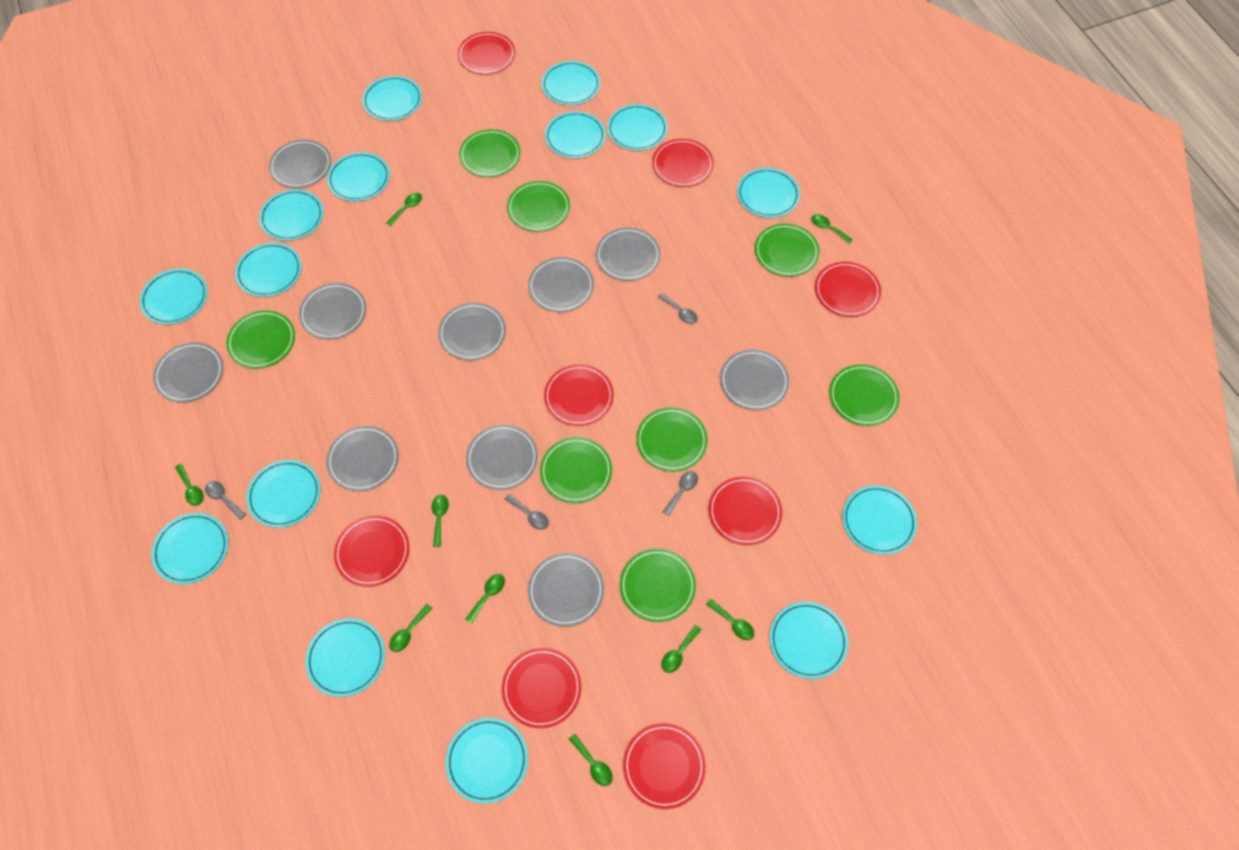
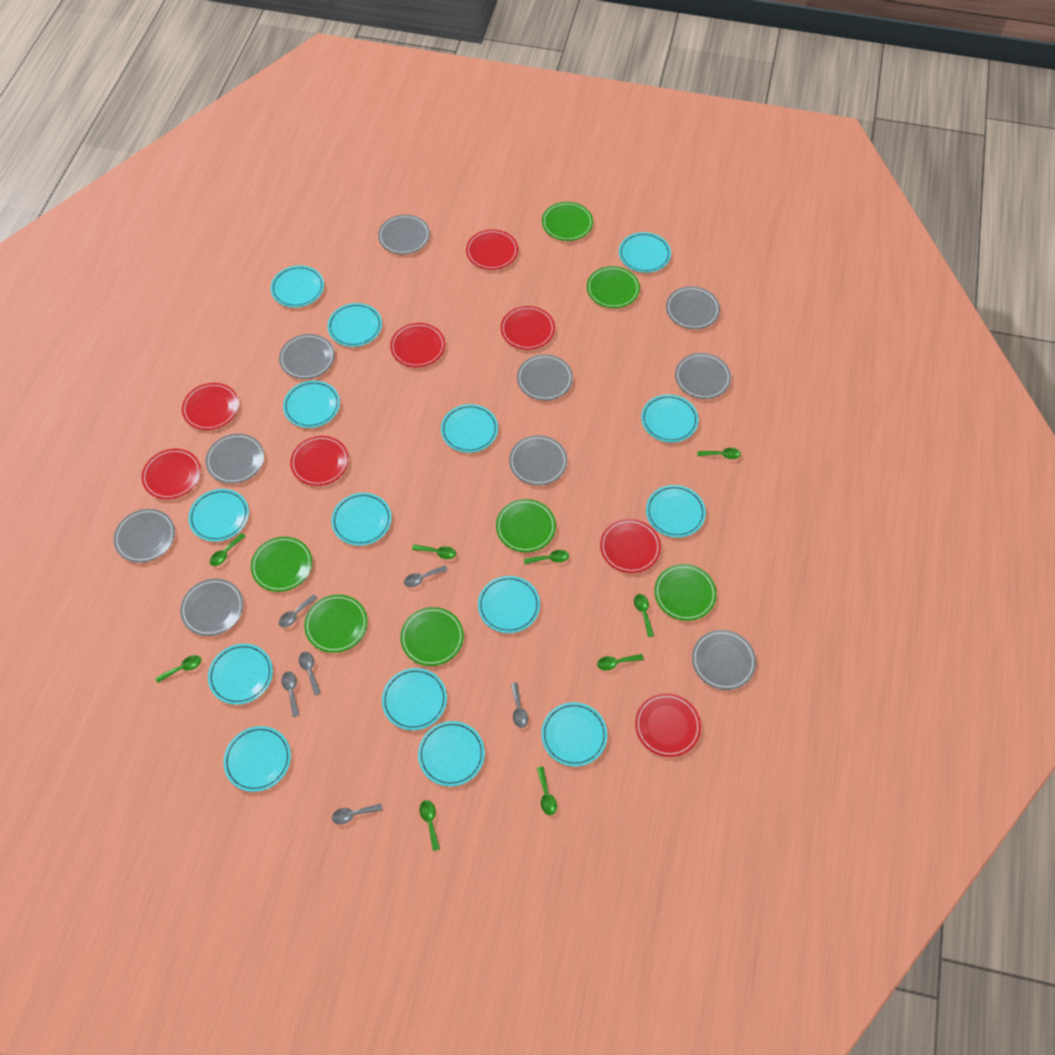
green plate: [226,310,295,369] [459,129,521,177] [507,181,570,232] [540,437,612,503] [620,549,696,622] [636,407,708,472] [755,223,820,277] [829,364,900,426] = 8 -> [251,537,312,592] [304,595,368,653] [400,607,464,666] [496,499,556,552] [542,202,593,241] [587,266,640,308] [654,564,717,621] = 7
grey spoon: [205,481,246,520] [505,494,549,530] [658,293,698,324] [663,471,698,516] = 4 -> [279,594,318,628] [281,671,299,717] [299,652,321,696] [332,804,382,824] [404,565,448,587] [511,683,528,728] = 6

